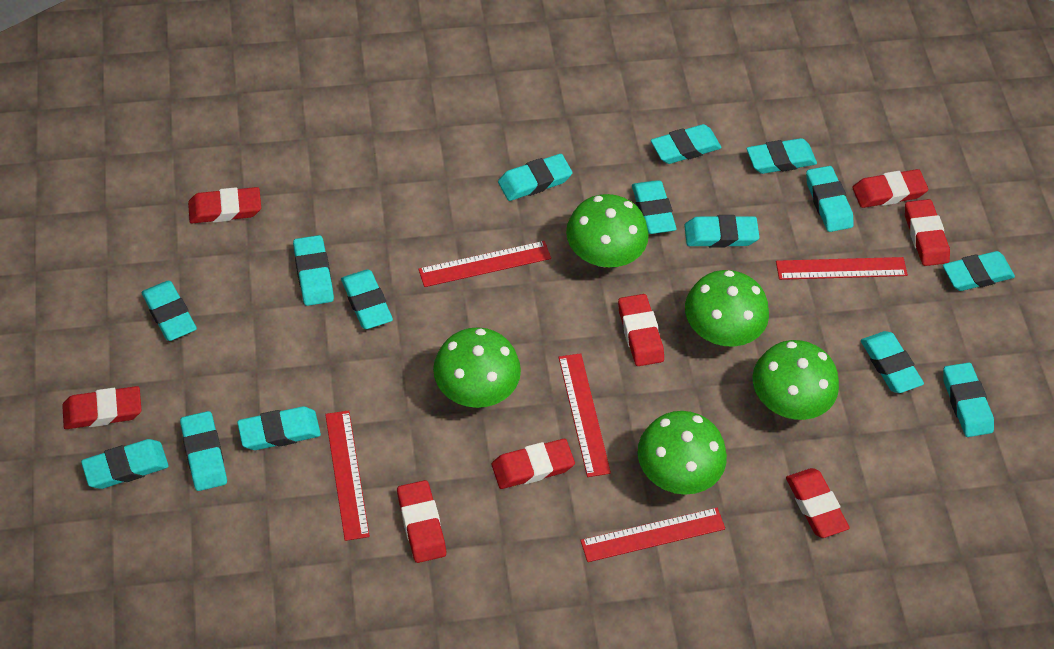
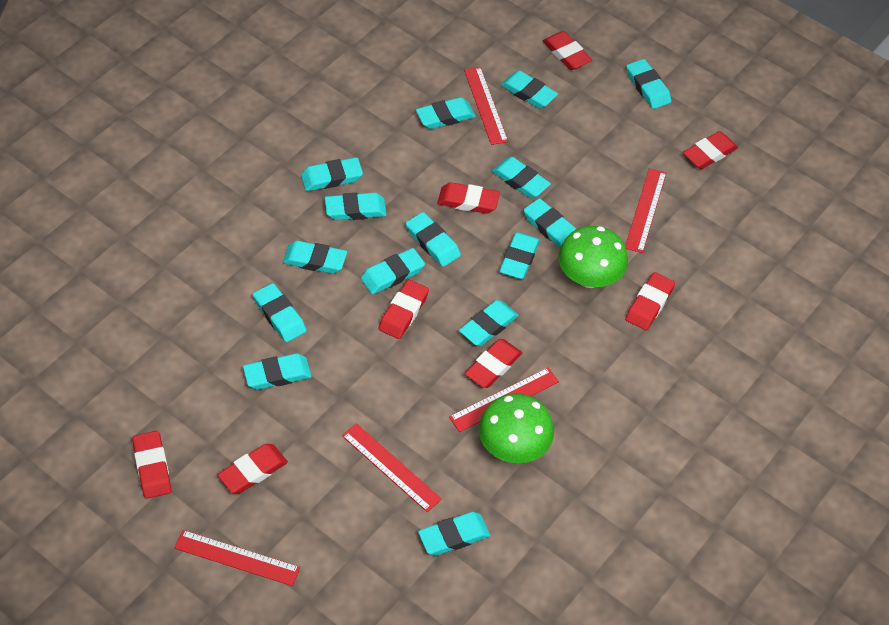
green mushroom: [433,327,521,408] [566,194,649,267] [637,411,727,495] [685,270,769,347] [752,340,839,420] = 5 -> [479,394,554,463] [558,226,628,288] = 2

